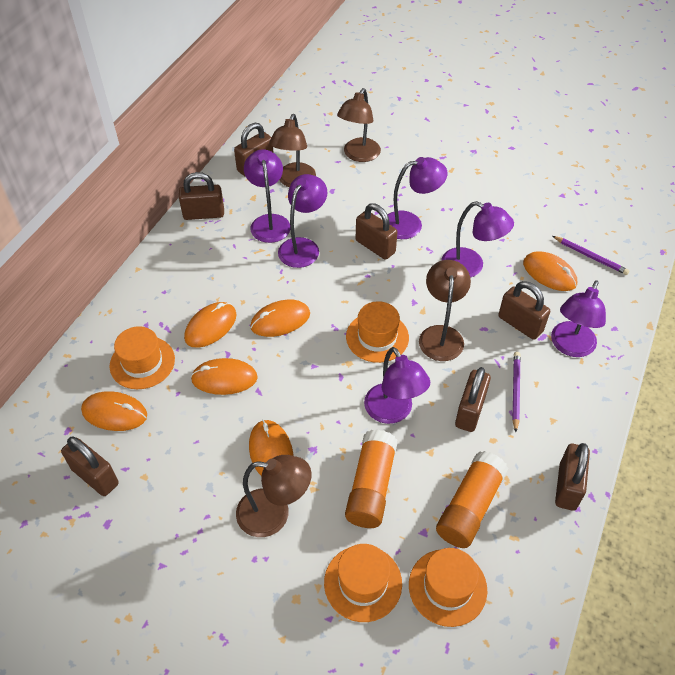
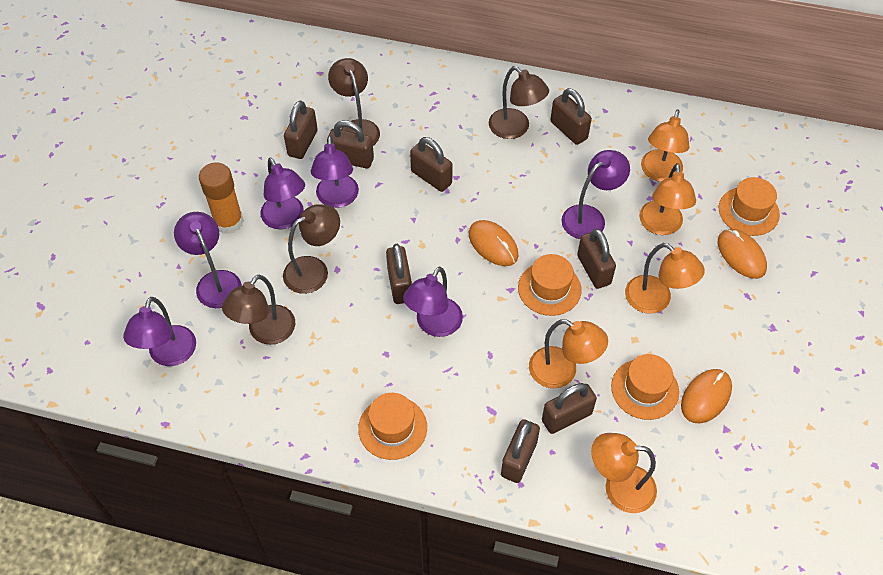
brown padlock: [61,436,119,496] [179,172,224,220] [234,123,274,177] [356,203,397,260] [455,367,491,432] [498,281,550,340] [555,443,590,511] = 7 -> [284,101,318,159] [327,120,374,169] [386,244,412,304] [410,137,453,192] [501,419,540,483] [542,383,597,434] [550,88,592,145] [577,229,616,289] = 8
orange glue stick: [345,429,397,528] [436,451,508,548] = 2 -> [199,162,244,234] = 1
orange lamp: none = 0 -> [529,319,608,388] [591,433,657,513] [625,243,705,314] [639,163,696,235] [641,110,689,182] = 5
orange mouse: [81,391,147,431] [184,302,236,348] [191,358,258,395] [249,420,293,476] [250,300,310,337] [523,251,577,291] = 6 -> [469,220,518,266] [681,369,732,423] [718,229,767,279] = 3
purple pencil: [512,352,521,432] [553,236,630,275] = 2 -> none = 0

